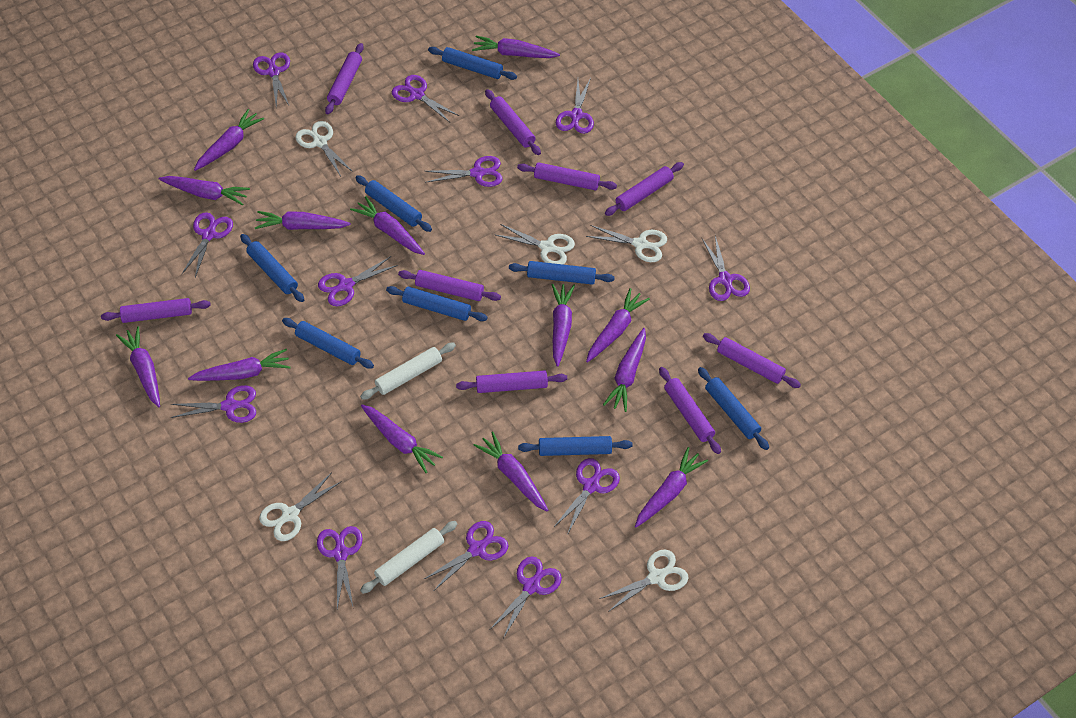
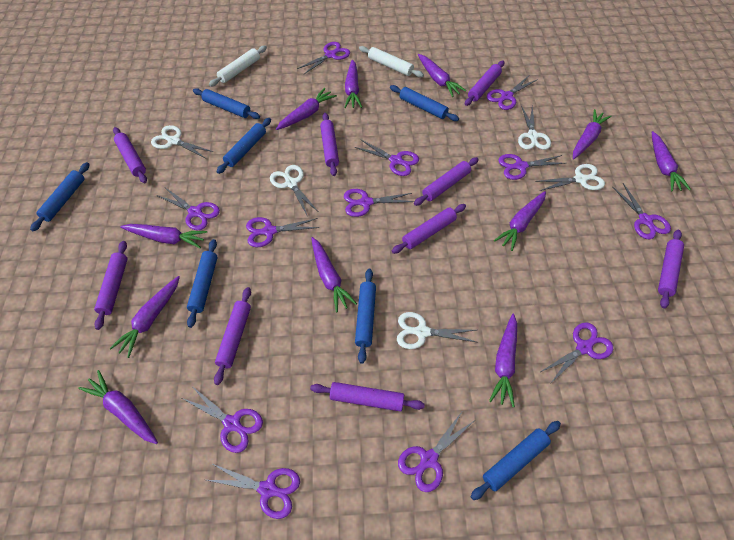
blue rolling pin: [240,234,304,302] [282,318,374,369] [355,175,432,232] [386,286,488,321] [428,47,517,80] [509,261,615,285] [518,436,633,456] [698,367,769,450] = 8 -> [30,162,89,231] [187,239,218,328] [193,88,260,119] [217,118,271,174] [355,269,376,364] [390,85,459,121] [471,421,561,500] = 7
purple carrot: [116,326,160,407] [159,176,250,205] [188,349,291,381] [194,109,264,171] [255,211,351,230] [350,196,425,255] [361,404,443,473] [472,36,560,58] [473,431,548,511] [551,284,575,367] [586,288,650,362] [603,328,646,412] [635,447,708,528] = 13 -> [78,370,158,444] [110,276,180,358] [120,224,207,248] [276,88,337,130] [311,237,357,312] [344,60,362,108] [418,54,466,97] [489,313,517,407] [494,191,546,251] [573,109,611,159] [652,131,691,191] = 11

